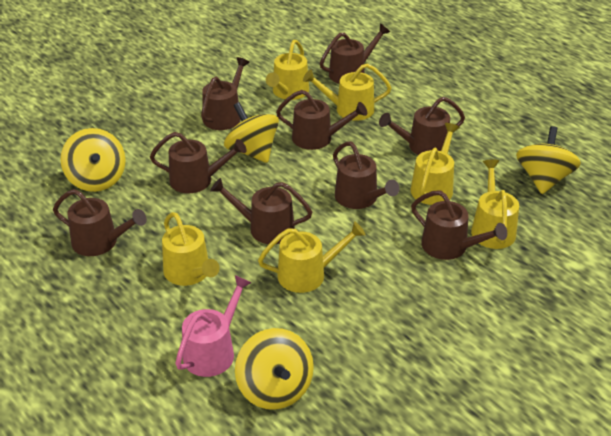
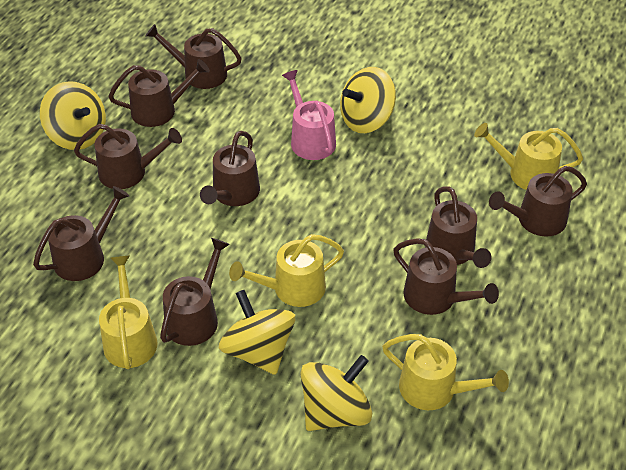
yellow watering can: [162,212,220,286] [258,221,365,293] [266,40,309,100] [303,63,391,121] [411,123,460,205] [471,159,519,249] = 6 -> [99,255,158,369] [229,234,344,307] [382,334,509,410] [474,123,583,190] = 4

